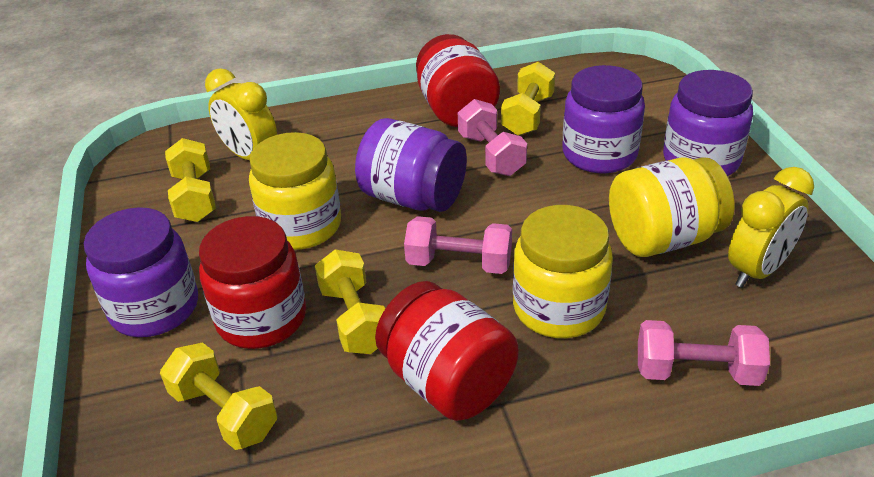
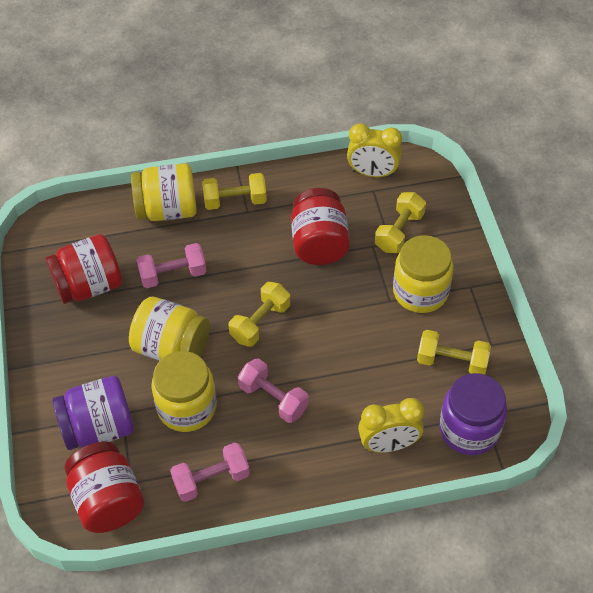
purple jar: [84,207,198,337] [355,118,467,212] [562,65,645,173] [663,70,753,176] = 4 -> [52,376,134,450] [439,373,507,455] = 2
yellow jar: [249,132,341,250] [513,205,613,338] [609,157,735,257] = 3 -> [129,297,210,361] [131,163,197,221] [151,351,217,432] [393,235,453,313] = 4

